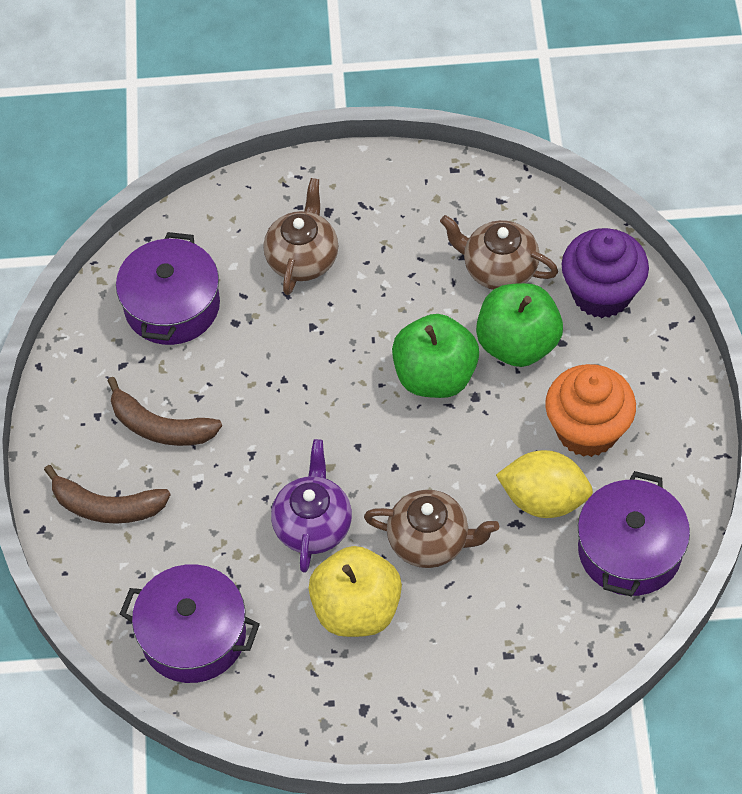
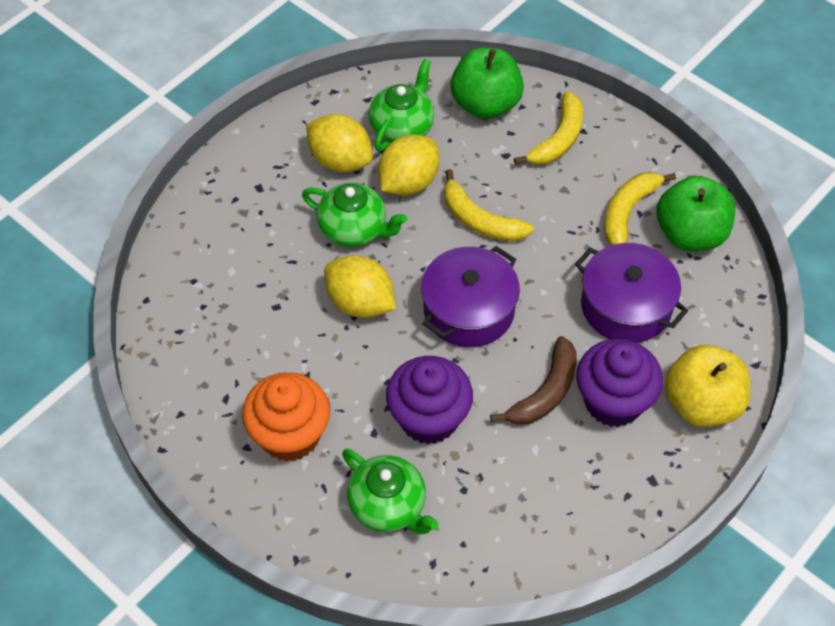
brown banana: [44,465,171,524] [107,377,222,446] = 2 -> [490,336,577,425] = 1
brown teapot: [264,178,338,295] [364,490,499,568] [440,215,558,290] = 3 -> none = 0
green teapot: none = 0 -> [302,183,407,247] [342,449,438,534] [368,59,434,151] = 3
purple cupcake: [562,228,649,318] = 1 -> [386,356,473,444] [576,339,663,427] = 2
purple pot: [116,232,220,345] [120,564,260,683] [578,471,690,597] = 3 -> [421,246,520,347] [575,243,688,343] = 2
purple teapot: [271,439,352,573] = 1 -> none = 0
yellow banana: none = 0 -> [444,169,534,242] [514,91,583,165] [604,172,676,246] = 3
yellow lemon: [496,450,593,518] = 1 -> [306,114,373,172] [324,255,396,318] [378,135,439,195] = 3

